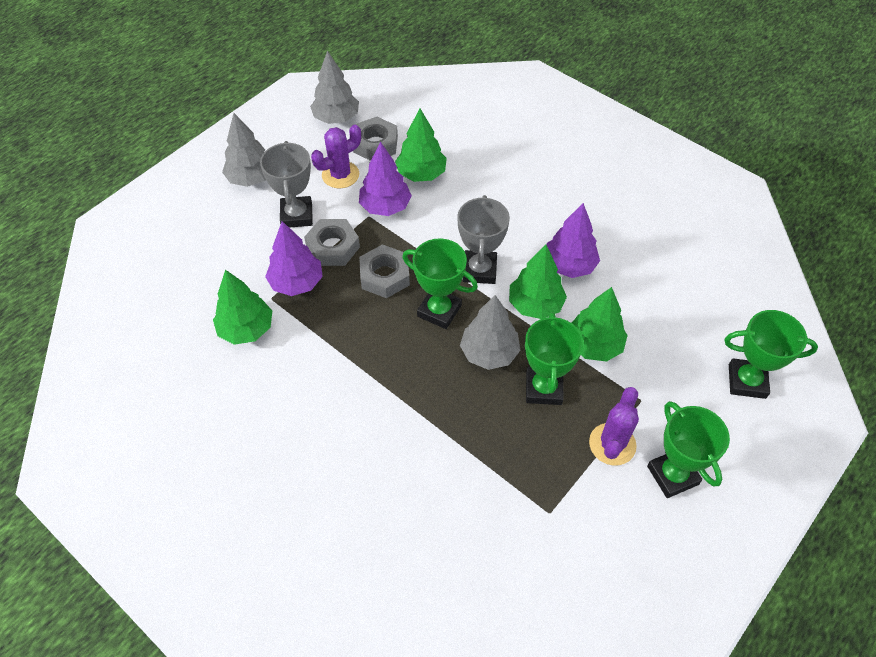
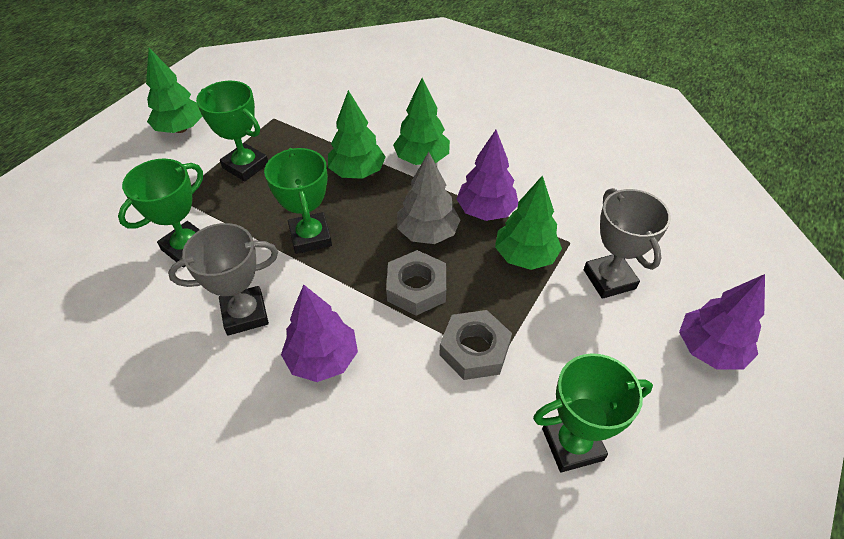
grey nut: [304,219,360,266] [353,117,398,161] [359,244,410,298] = 3 -> [386,250,446,316] [439,310,512,380] = 2
grey tree: [222,113,266,187] [310,51,359,124] [460,295,521,370] = 3 -> [397,152,461,244] = 1
purple cactus: [311,125,361,188] [589,387,639,465] = 2 -> none = 0

